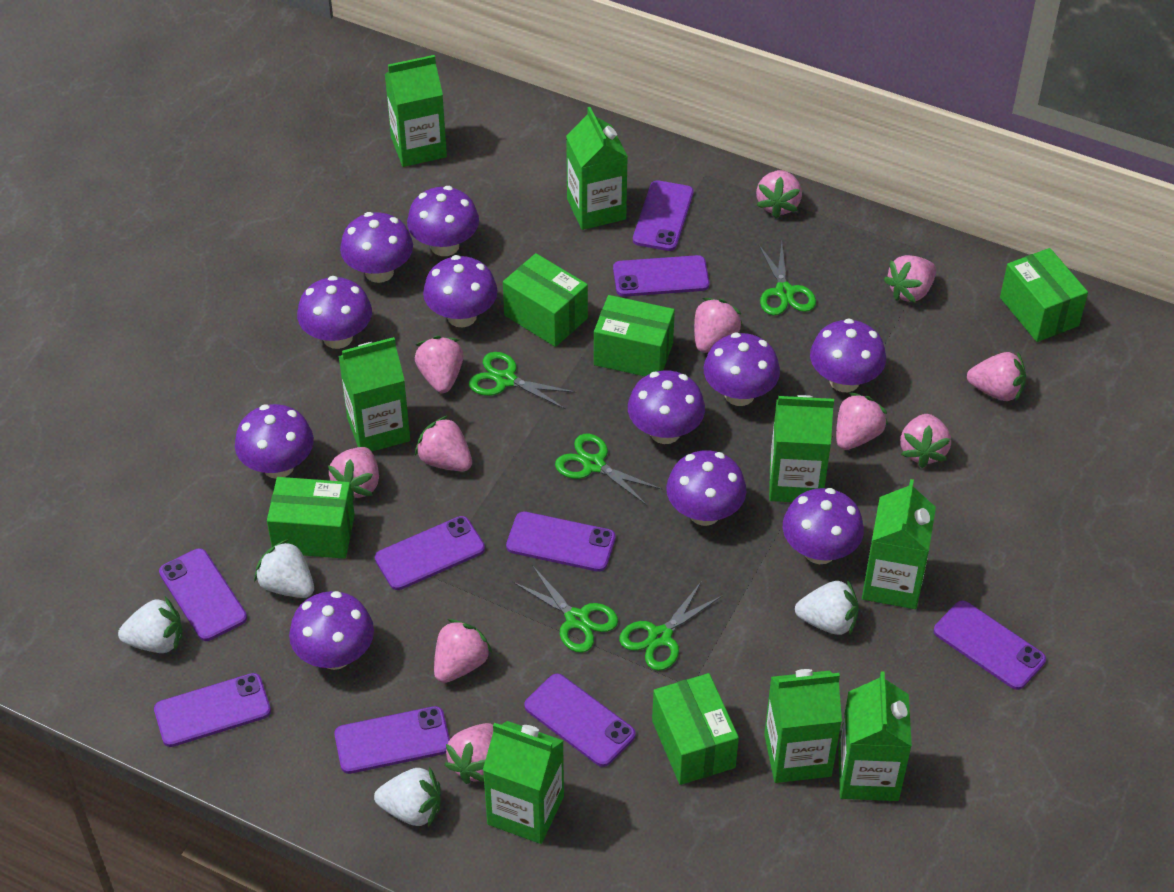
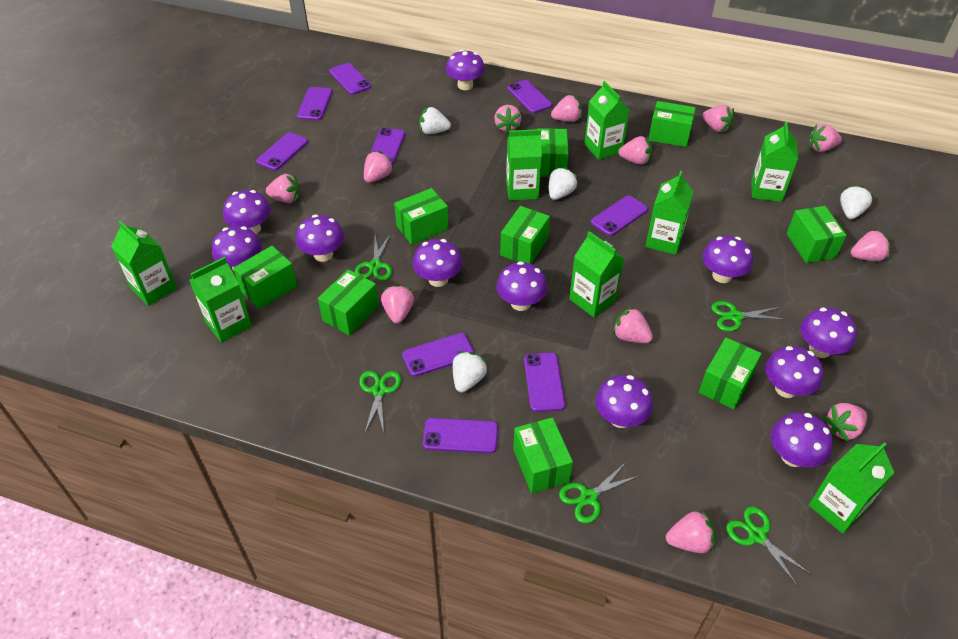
green box: [267,477,355,559] [503,253,588,347] [594,295,675,376] [652,673,739,785] [1000,248,1088,342] = 5 -> [233,246,297,309] [318,269,379,336] [394,188,449,245] [500,206,550,264] [513,417,573,494] [537,128,569,177] [649,101,696,147] [699,337,762,409] [786,206,847,263] = 9
pink strawberry: [328,447,379,500] [415,336,464,393] [415,416,472,471] [434,619,492,683] [444,723,493,784] [694,298,743,353] [756,170,802,218] [836,393,888,450] [884,255,936,303] [900,414,951,468] [967,352,1026,402] = 11 -> [266,174,300,203] [364,151,394,183] [381,284,414,324] [494,105,521,133] [551,95,582,122] [613,306,653,343] [618,136,652,165] [666,509,715,553] [702,105,734,132] [809,124,842,152] [824,403,867,442] [851,229,891,261] = 12

